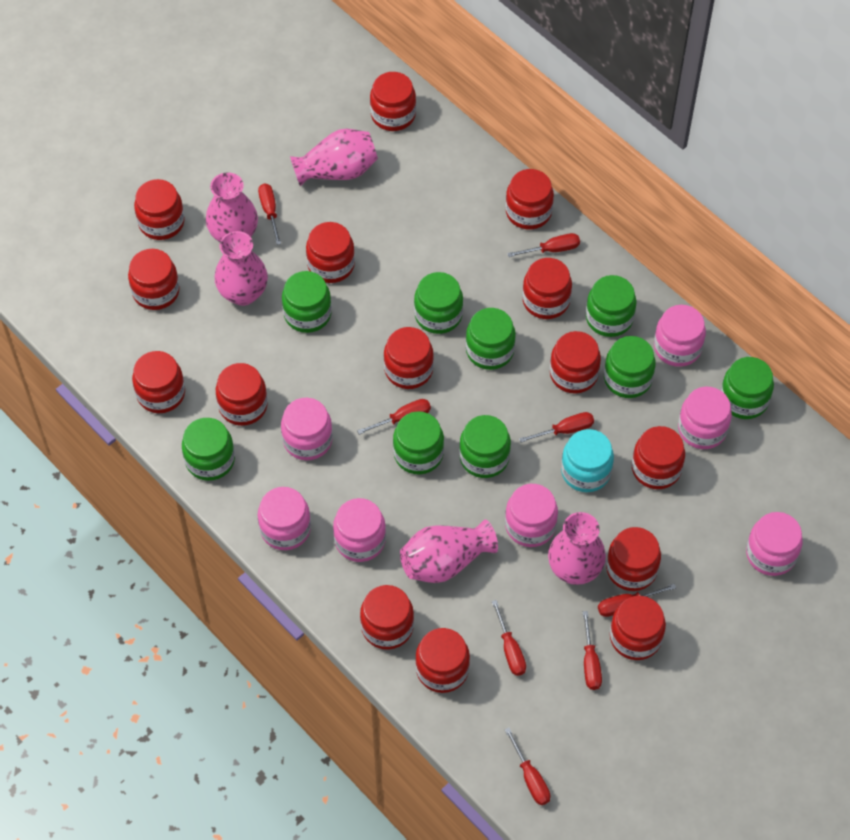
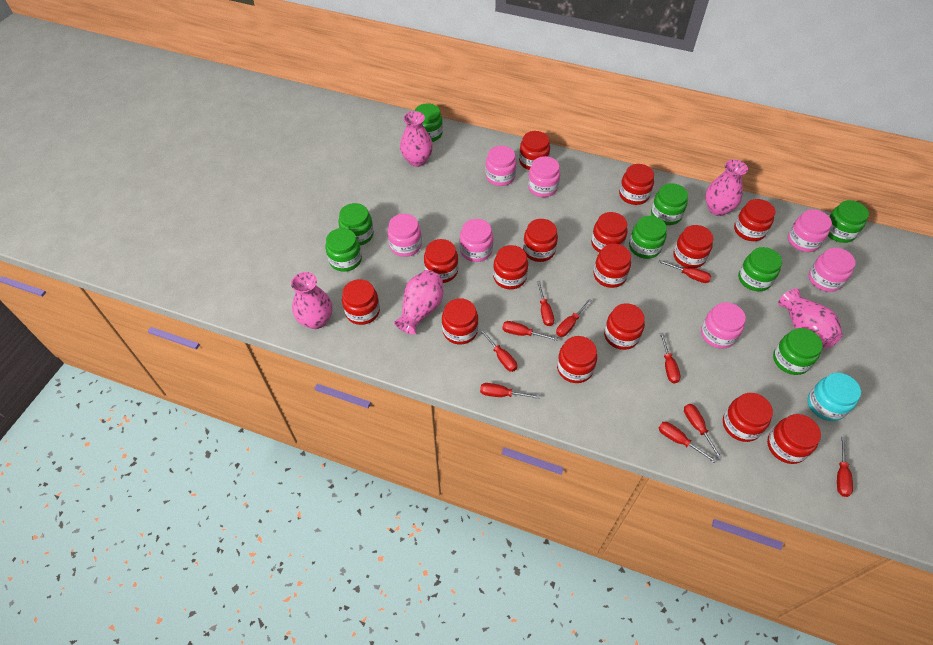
green jar: [182,418,235,481] [282,271,332,333] [393,411,444,474] [414,272,463,334] [459,415,511,478] [466,308,516,370] [586,275,636,337] [604,336,656,398] [721,357,774,419] = 9 -> [326,228,362,272] [339,203,374,245] [415,103,443,142] [629,216,667,259] [651,183,688,225] [738,247,782,291] [773,328,823,375] [828,200,869,243] = 8
red screwdriver: [258,183,281,245] [357,399,431,435] [492,600,526,676] [505,728,550,805] [507,233,580,257] [519,412,594,443] [583,611,602,690] [598,584,676,617] = 8 -> [480,329,517,372] [480,383,540,399] [502,321,558,341] [537,281,554,326] [556,299,592,337] [659,260,711,283] [659,422,717,463] [660,333,681,383] [684,404,722,459] [837,437,853,497] = 10

